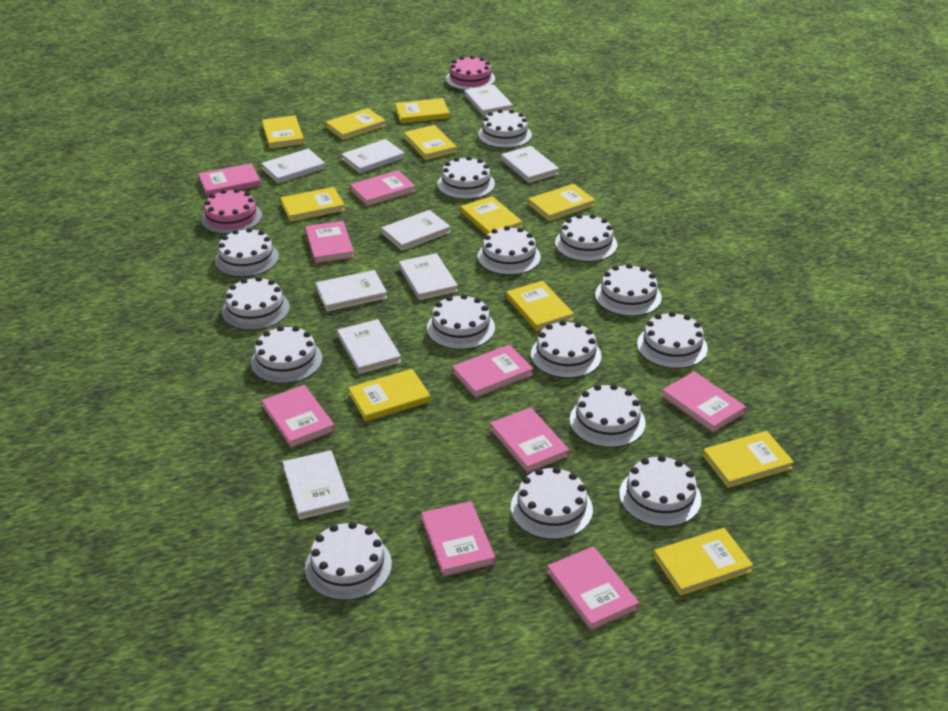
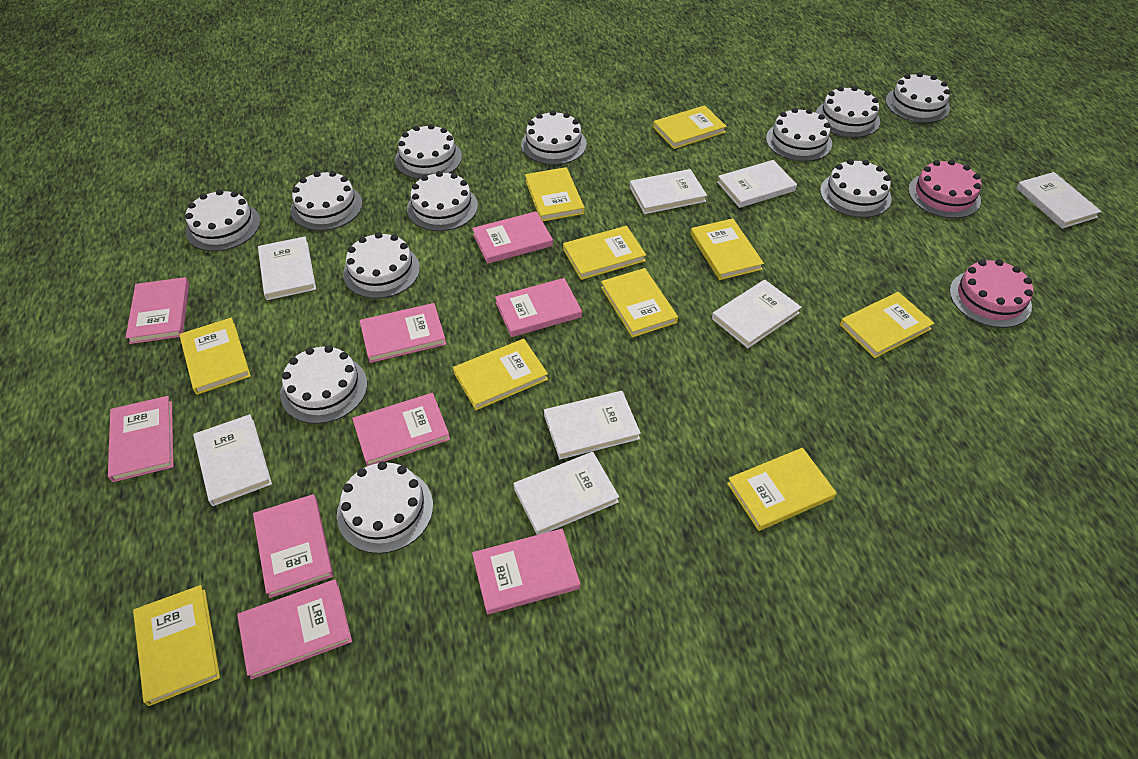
white book: [261,149,326,184] [283,450,350,520] [316,270,387,311] [337,319,401,374] [341,139,405,174] [381,210,451,251] [399,253,458,300] [464,85,513,116] [501,146,559,183] = 9 -> [193,414,272,506] [258,236,316,300] [513,452,619,535] [544,391,641,459] [630,169,707,214] [712,280,802,348] [717,160,797,208] [1016,172,1102,229] = 8
white cake: [215,228,279,277] [222,276,290,330] [251,326,322,384] [305,522,392,600] [427,294,495,350] [437,156,495,199] [478,109,532,148] [478,226,541,275] [511,467,593,540] [531,320,601,378] [555,214,617,262] [570,384,646,448] [595,263,662,316] [619,455,701,527] [637,311,708,369] = 15 -> [185,189,260,251] [280,345,367,424] [290,171,362,231] [337,461,433,554] [343,232,420,299] [395,124,462,179] [407,171,478,231] [521,110,587,165] [766,108,832,162] [816,86,880,138] [820,159,892,218] [885,72,950,123] = 12
yellow book: [262,115,304,149] [280,187,345,222] [326,108,386,140] [348,369,431,422] [395,98,450,123] [404,125,457,160] [460,196,523,235] [506,281,574,331] [528,184,595,221] [653,528,753,596] [702,431,794,488] = 11 -> [133,585,220,706] [179,318,251,395] [453,339,548,410] [525,167,585,221] [563,226,646,280] [601,268,678,337] [653,105,727,149] [690,219,764,280] [727,448,837,531] [840,292,934,358] = 10

